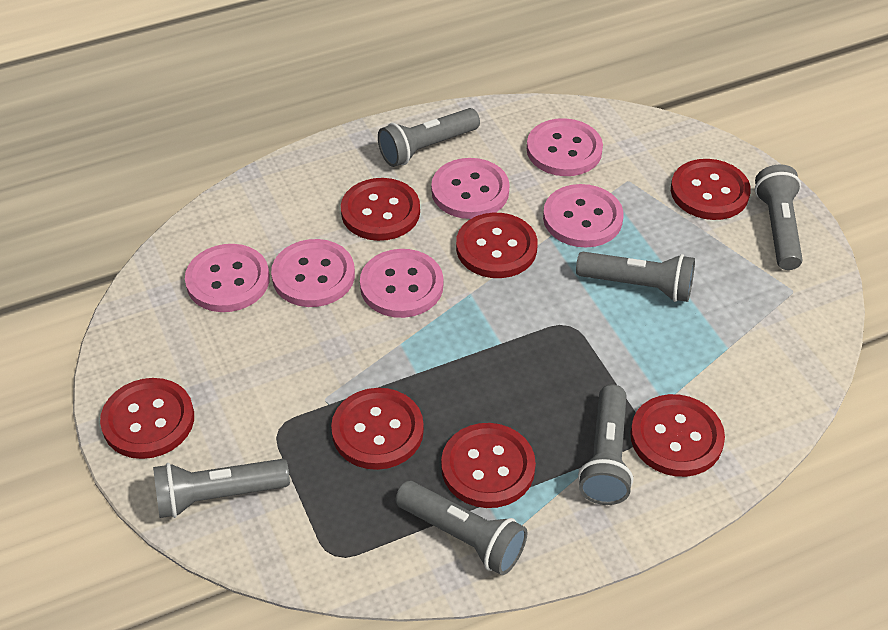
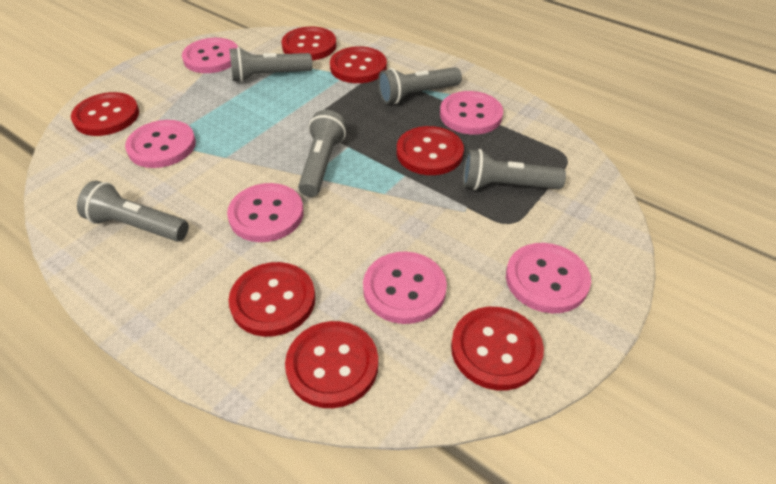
grey flashlight: [153,459,290,518] [378,108,480,167] [395,481,527,575] [576,252,695,302] [578,385,633,505] [755,164,803,270] = 6 -> [77,181,189,242] [229,47,312,82] [298,110,346,197] [378,67,462,104] [463,149,566,190] = 5

